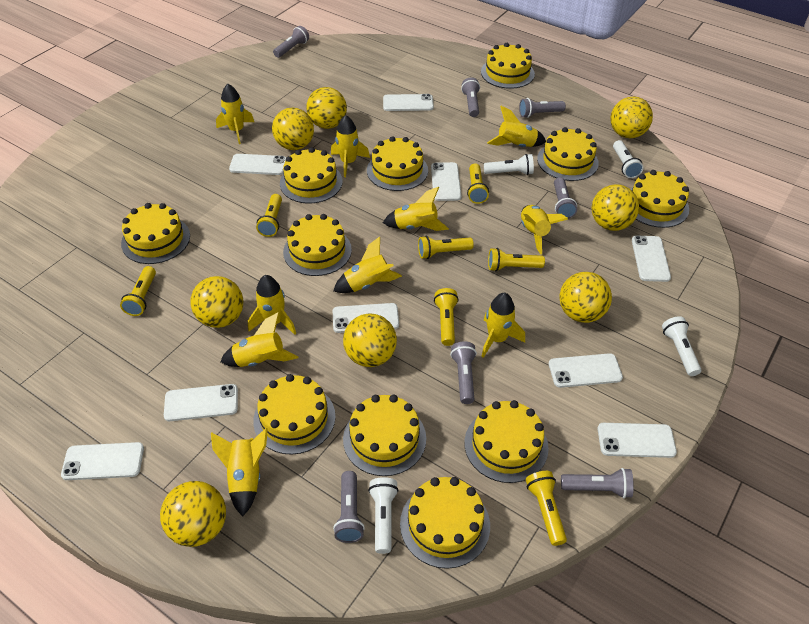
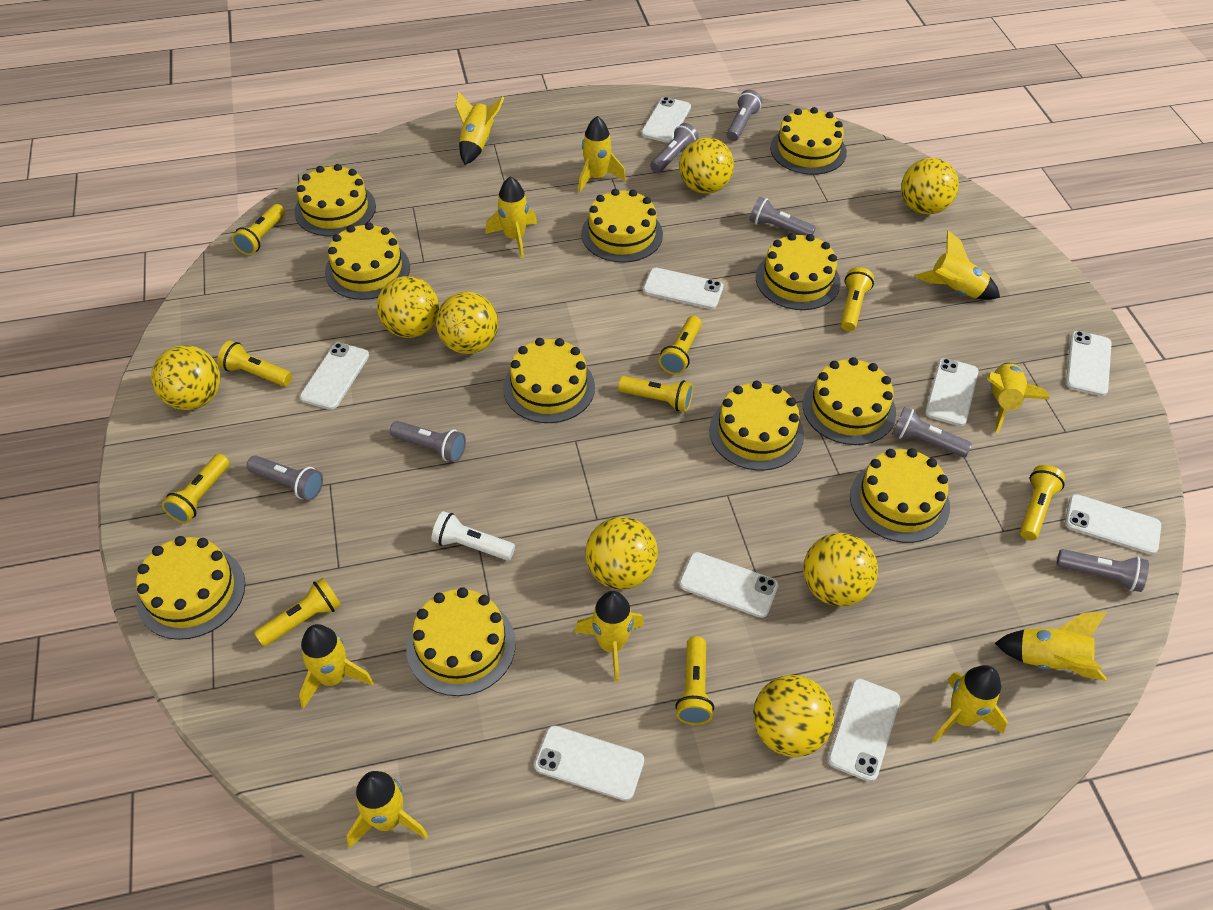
white flashlight: [368,477,399,554] [484,154,534,175] [613,140,644,178] [662,316,701,376] = 4 -> [431,511,515,560] = 1
yellow flashlight: [120,266,156,316] [256,194,282,237] [418,236,474,259] [434,288,459,346] [467,163,489,204] [488,248,545,271] [526,471,567,546] = 7 -> [162,454,230,523] [217,341,292,386] [232,204,285,255] [254,578,341,647] [618,376,693,412] [659,316,702,375] [675,636,714,725] [841,267,874,331] [1020,465,1065,540] = 9

